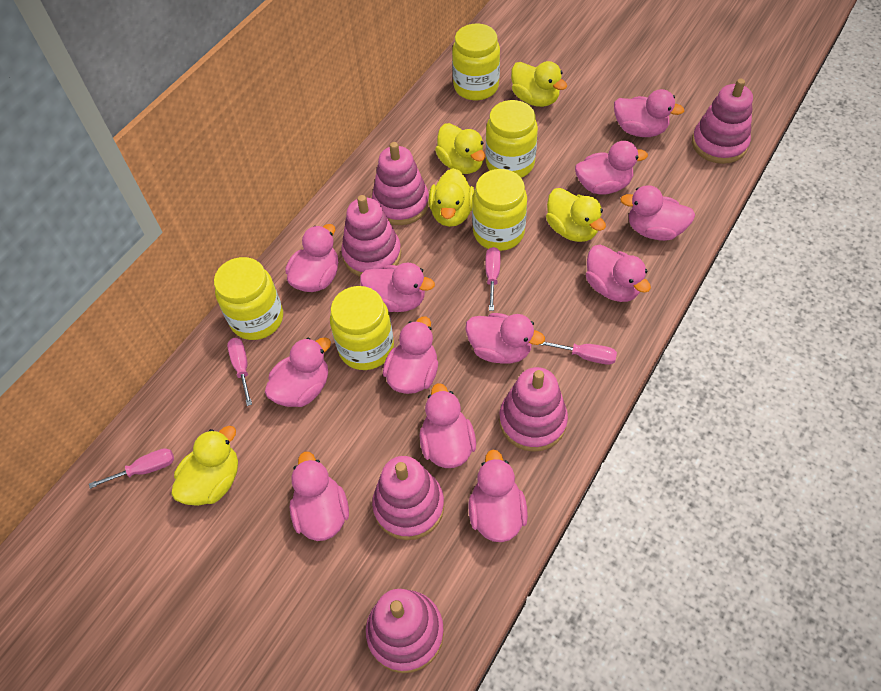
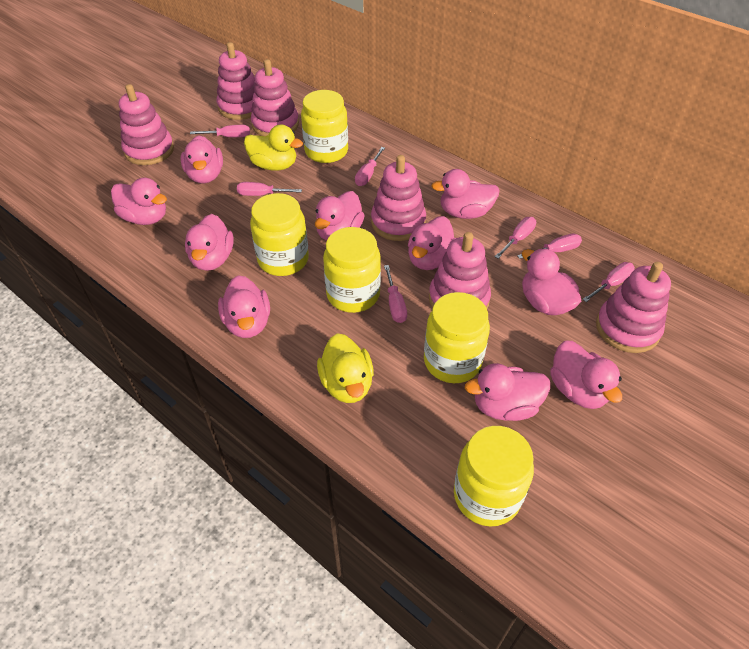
pink duck: [265,337,331,407] [285,224,338,292] [290,452,349,541] [360,263,435,312] [383,317,438,394] [420,383,476,468] [465,313,545,364] [469,450,528,542] [575,141,648,195] [586,245,651,302] [614,89,684,137] [620,185,695,241] = 12 -> [111,178,167,225] [181,135,223,183] [185,214,234,271] [218,275,270,338] [315,191,365,241] [408,216,456,270] [431,169,499,219] [465,363,550,421] [522,248,581,315] [550,341,622,409] = 10
pink screwdriver: [89,448,174,489] [227,338,252,406] [485,247,501,311] [539,342,617,365] = 4 -> [190,125,250,137] [237,182,302,196] [355,147,385,186] [384,265,407,323] [494,217,536,259] [517,234,582,259] [582,262,635,302] = 7
yellow duck: [172,426,238,506] [429,168,474,227] [435,123,485,174] [511,61,567,107] [546,188,606,242] = 5 -> [244,125,303,170] [317,334,374,403] = 2

